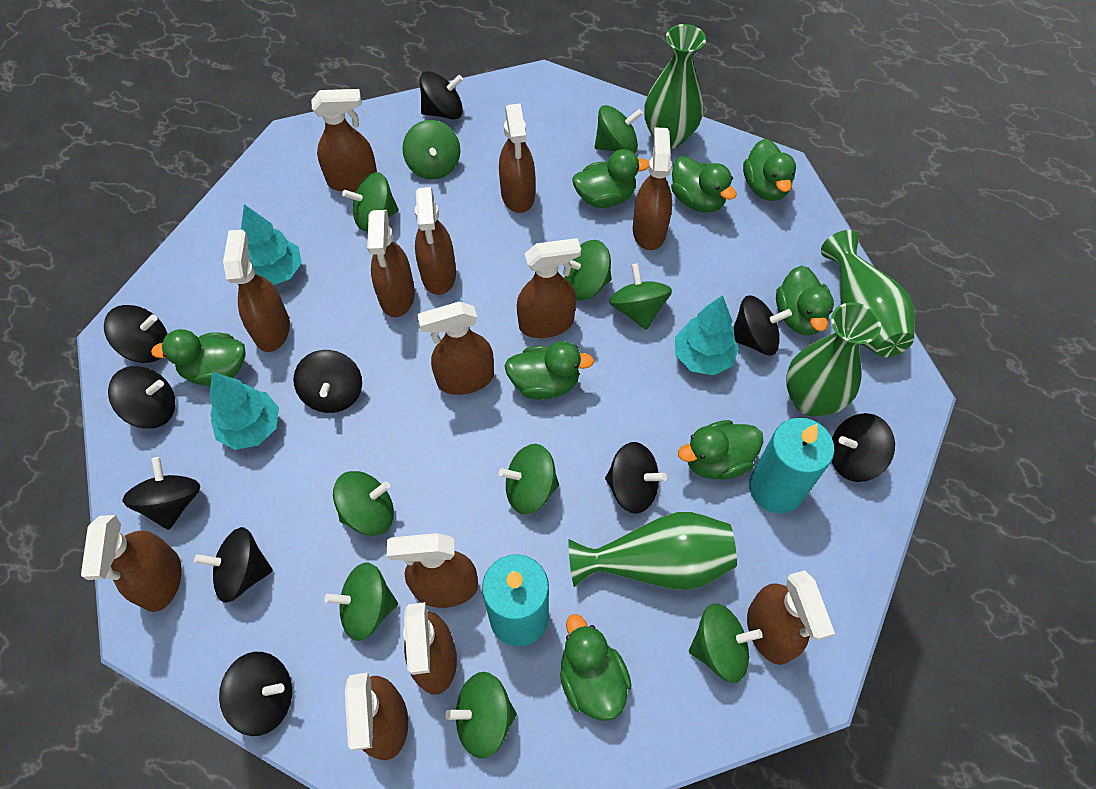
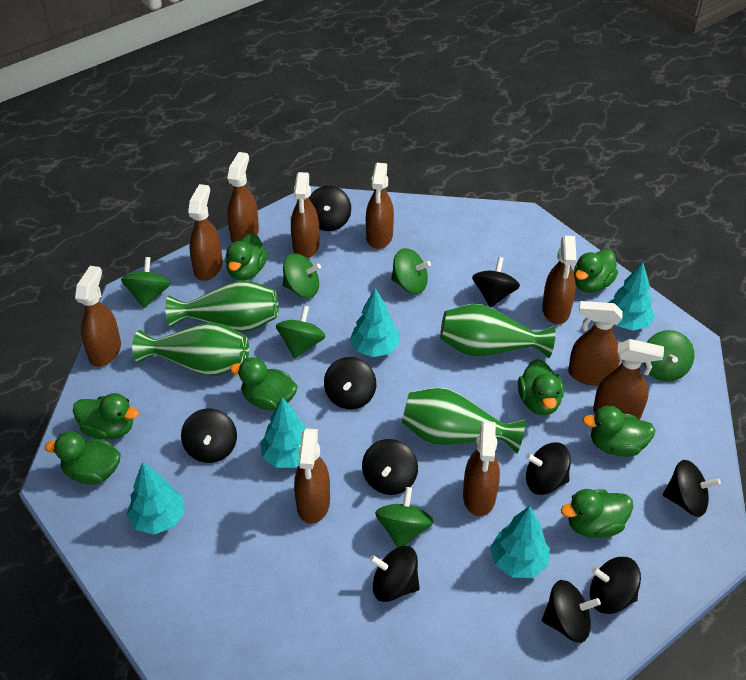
brown spray bottle: [81,515,182,612] [223,230,290,352] [311,89,377,192] [345,672,408,760] [367,210,415,317] [387,533,478,608] [403,602,457,695] [415,187,456,295] [417,301,494,395] [499,103,535,213] [517,238,581,338] [633,127,672,250] [747,570,835,665] = 13 -> [75,266,121,367] [188,184,223,281] [227,152,259,243] [291,172,320,258] [294,429,330,524] [366,163,394,249] [463,421,500,516] [542,236,577,324] [568,301,623,386] [593,339,664,420] = 10
green spinning top: [325,562,398,641] [333,471,394,536] [342,172,399,231] [402,120,460,180] [445,672,517,759] [499,444,559,514] [565,240,612,300] [595,105,643,153] [609,263,672,330] [689,603,763,683] = 10 -> [121,257,171,308] [276,306,326,358] [283,253,321,298] [375,487,434,547] [391,248,431,294] [643,330,694,382] = 6
turquoise candle: [482,554,549,646] [749,418,835,514] = 2 -> none = 0
turquoise tree: [209,372,279,450] [241,204,302,285] [675,295,739,376] = 3 -> [127,462,185,534] [260,397,306,468] [350,288,400,357] [490,506,550,578] [607,262,655,331] = 5

